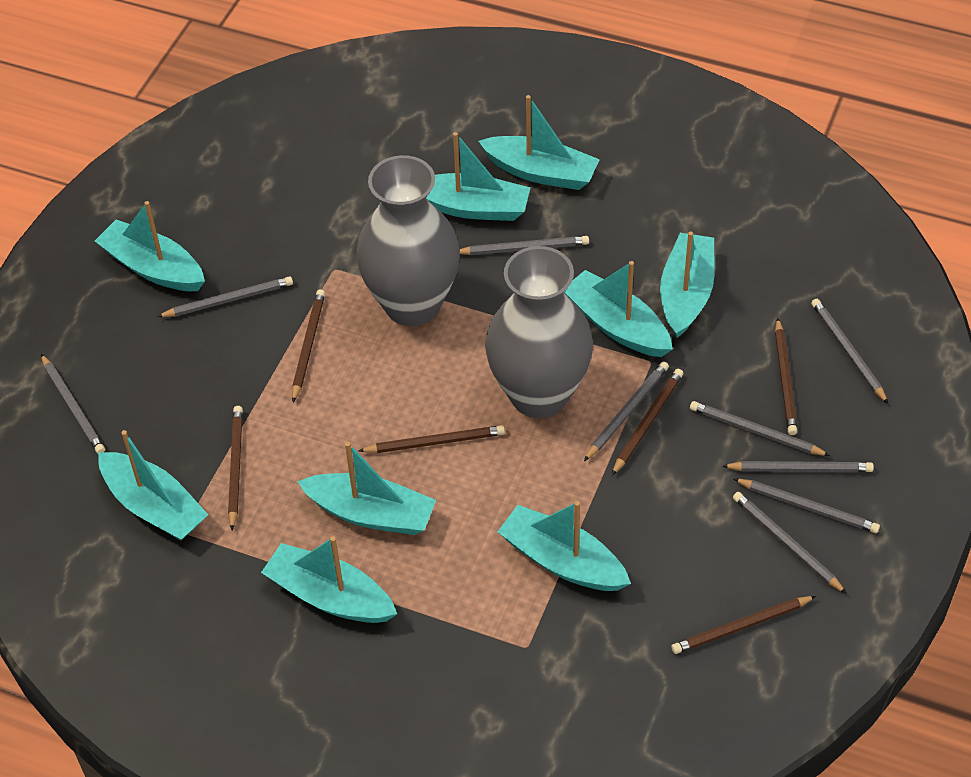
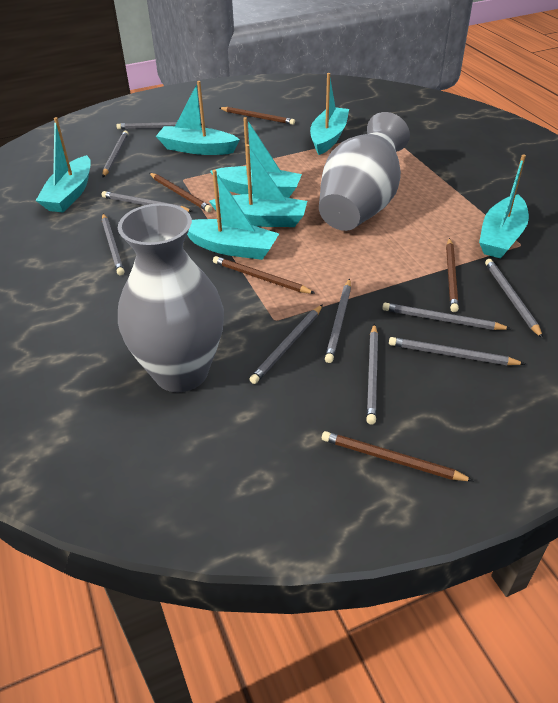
brown pencil: [228,406,243,530] [292,289,325,403] [358,425,505,453] [612,369,683,475] [671,596,816,654] [775,318,798,435] = 6 -> [150,173,212,212] [213,256,315,294] [220,107,295,125] [322,431,474,481] [446,238,459,312] = 5
grey pencil: [41,354,105,454] [157,276,293,317] [460,236,589,255] [584,361,669,461] [690,401,830,456] [722,461,874,472] [733,492,847,594] [734,479,880,533] [811,299,888,404] = 9 -> [101,191,192,212] [102,131,128,178] [102,214,124,275] [116,122,202,130] [249,304,323,384] [325,279,351,363] [366,324,378,425] [382,303,511,330] [389,337,525,365] [485,259,543,338] = 10
turquoise boat: [95,201,205,291] [98,430,208,541] [261,536,397,623] [297,442,436,535] [426,132,530,221] [479,95,600,190] [497,501,631,591] [564,261,673,357] [660,232,715,338] = 9 -> [36,117,91,212] [156,81,240,155] [187,170,279,260] [209,144,307,227] [210,117,302,198] [310,73,349,155] [479,154,529,259] = 7

